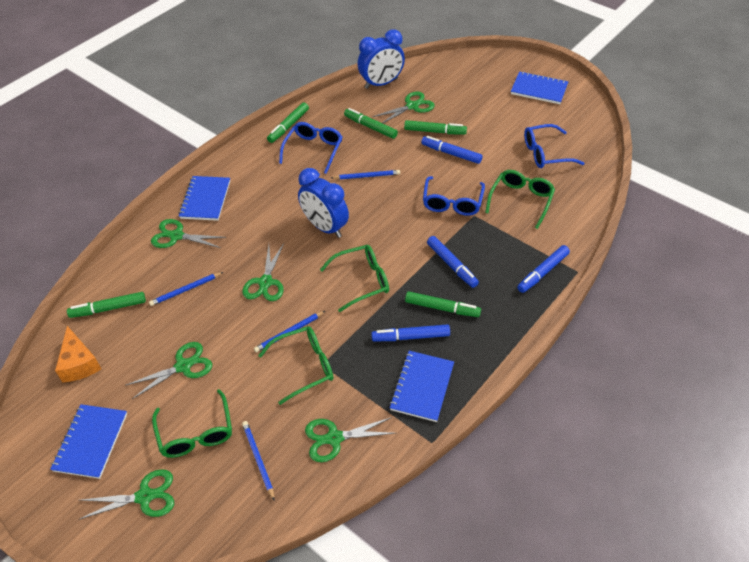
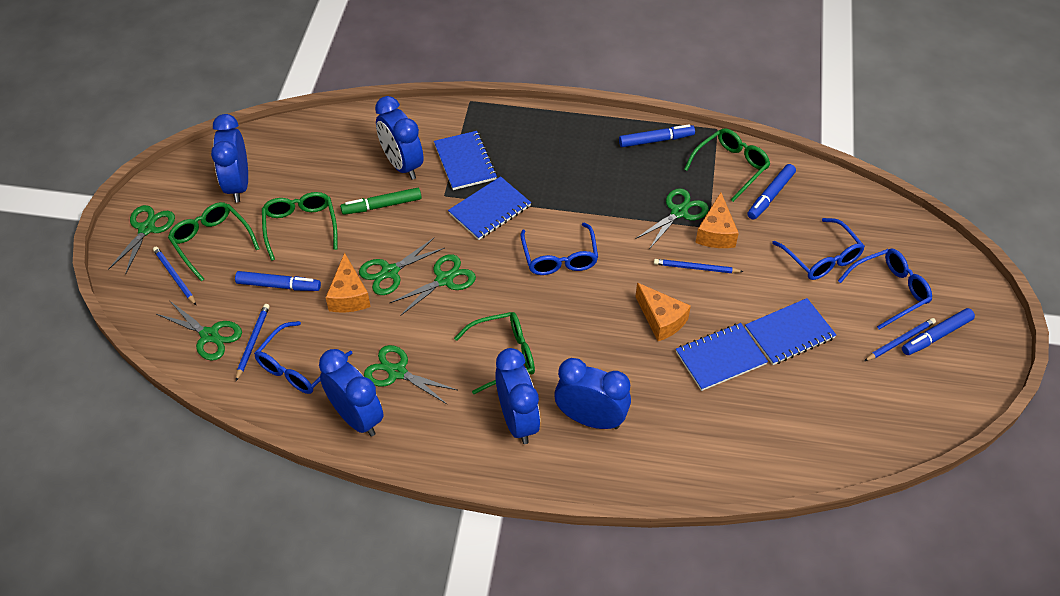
blue clock: [298,168,349,238] [358,29,405,89] = 2 -> [211,114,248,203] [319,349,384,436] [375,96,424,180] [495,348,540,444] [554,358,631,429] = 5
blue glasses: [279,122,342,174] [423,176,485,216] [524,124,585,168] = 3 -> [254,321,353,394] [520,223,598,275] [772,218,865,280] [838,248,932,330] = 4
green marker: [67,292,146,318] [267,102,309,143] [344,108,398,139] [404,120,467,135] [405,291,481,317] = 5 -> [340,188,422,215] = 1
orange cheese: [55,326,101,382] = 1 -> [326,253,371,312] [635,283,691,341] [695,192,739,248] = 3

